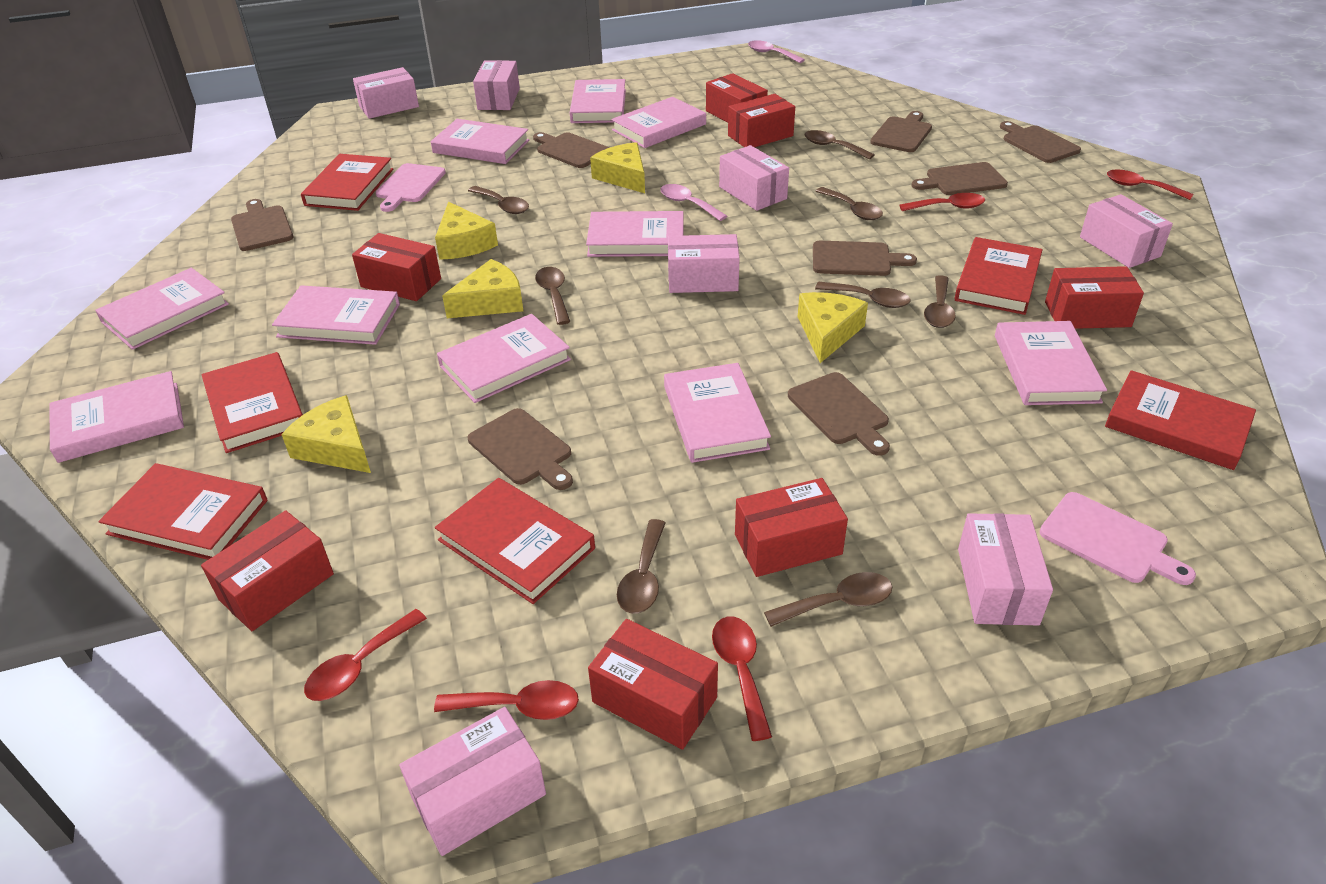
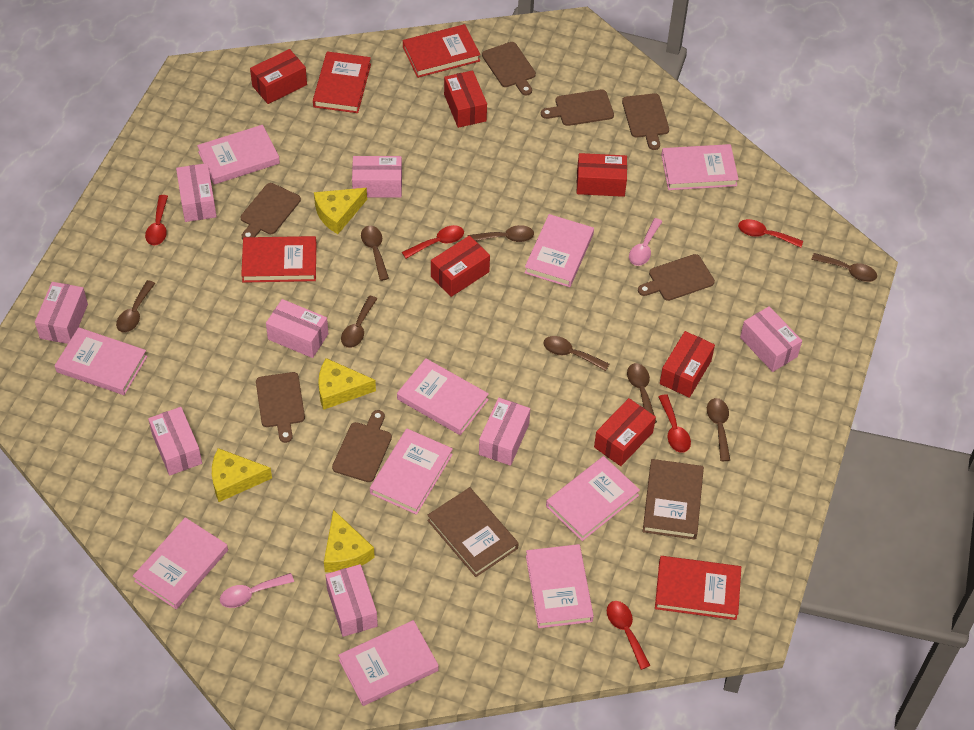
brown book: none = 0 -> [427,487,519,577] [643,459,704,540] = 2
brown cutting board: [231,199,294,251] [468,408,573,490] [533,132,609,168] [788,372,890,456] [813,241,917,276] [870,111,932,152] [911,162,1008,195] [1000,121,1081,163] = 8 -> [241,183,301,240] [256,372,305,443] [332,410,392,482] [482,42,536,95] [541,90,614,126] [622,93,669,150] [638,254,715,301] = 7
pink box: [353,67,419,119] [399,707,546,856] [473,60,520,110] [668,234,740,293] [719,145,789,211] [958,513,1053,626] [1080,194,1173,268] = 7 -> [35,282,88,344] [148,407,202,476] [176,163,217,222] [266,299,328,358] [326,564,378,637] [352,156,402,198] [479,398,530,466] [740,306,802,372] = 8
pink cutting board: [376,163,446,212] [1039,492,1196,585] = 2 -> none = 0
red book: [99,463,268,560] [202,352,303,453] [301,154,393,211] [435,478,595,604] [954,237,1043,315] [1105,370,1256,470] = 6 -> [241,236,316,283] [313,51,371,113] [403,24,480,78] [655,556,741,620] = 4
red box: [201,510,334,631] [352,233,441,301] [588,619,718,750] [706,73,768,123] [728,94,795,147] [735,478,848,577] [1045,266,1144,329] = 7 -> [250,49,307,104] [431,235,490,297] [444,70,487,128] [577,153,627,197] [594,398,656,466] [660,331,715,398] = 6
yellow cheese: [281,395,371,473] [435,202,498,260] [442,259,523,318] [590,142,645,193] [798,292,868,363] = 5 -> [212,448,272,502] [314,188,367,234] [318,358,376,410] [324,510,375,572] = 4

